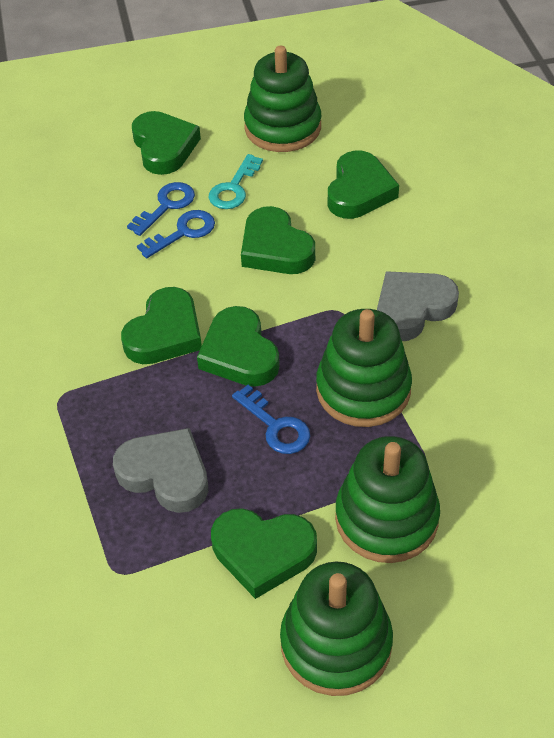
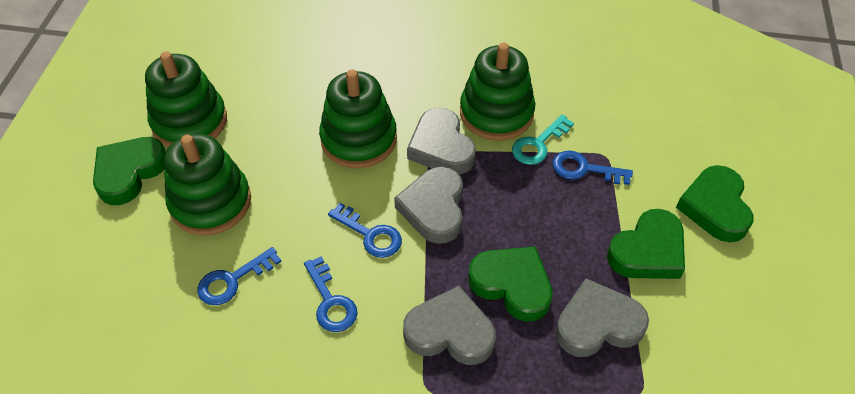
blue key: [127,182,195,236] [137,210,215,258] [232,385,310,454] = 3 -> [198,247,281,305] [304,256,358,332] [328,203,402,258] [552,151,633,185] = 4
green heart: [121,287,202,364] [132,111,201,175] [197,306,280,387] [211,508,317,599] [241,206,315,274] [328,150,399,219] = 6 -> [93,137,166,205] [468,246,553,321] [607,209,685,279] [676,165,753,242] = 4
grey heart: [113,428,208,513] [377,271,459,341] = 2 -> [394,167,463,244] [403,286,496,365] [407,108,476,175] [555,279,649,357] = 4

